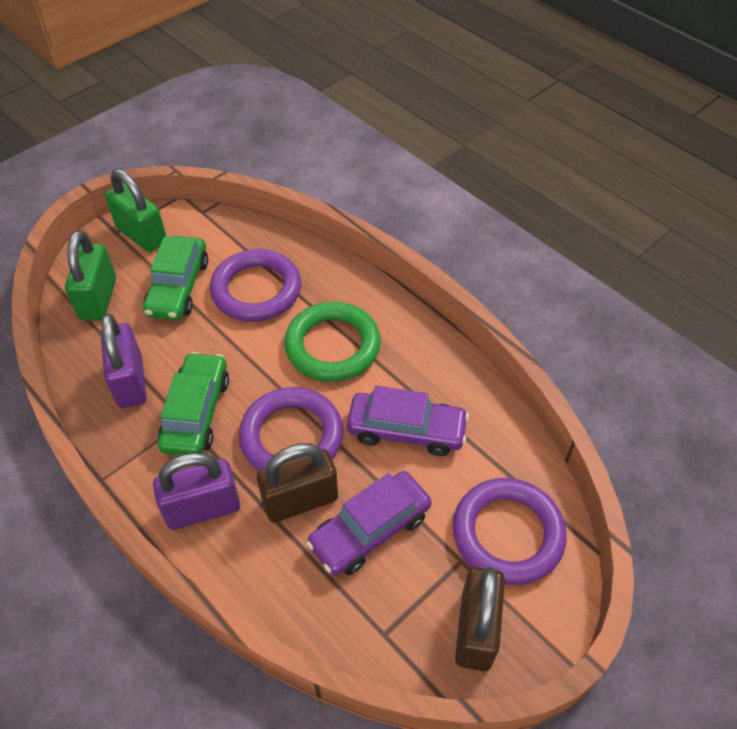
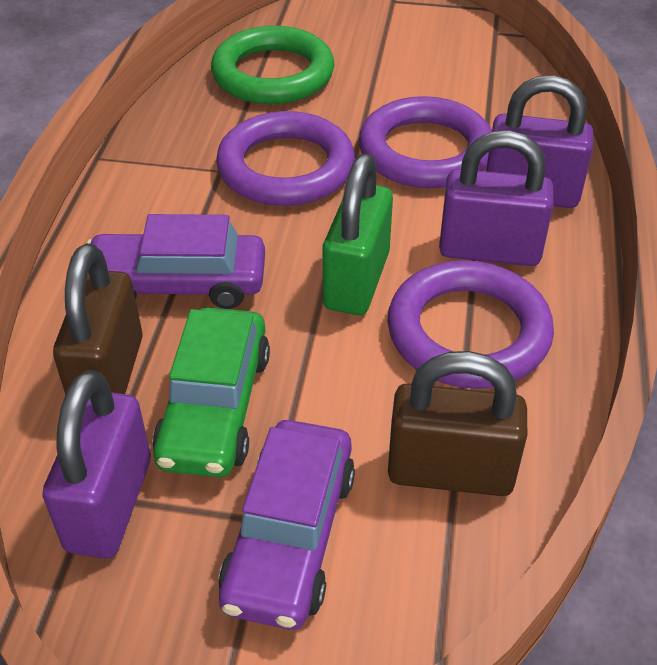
green car: [143,236,208,320] [158,352,229,456] = 2 -> [152,307,270,477] = 1
green padlock: [65,230,116,321] [105,169,167,252] = 2 -> [323,154,393,315] = 1
purple padlock: [101,314,147,408] [153,452,240,530] = 2 -> [42,370,151,559] [439,130,553,266] [486,75,593,208] = 3

